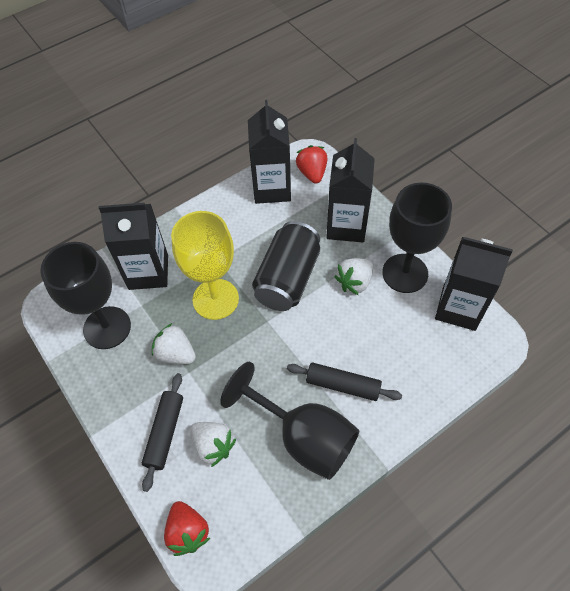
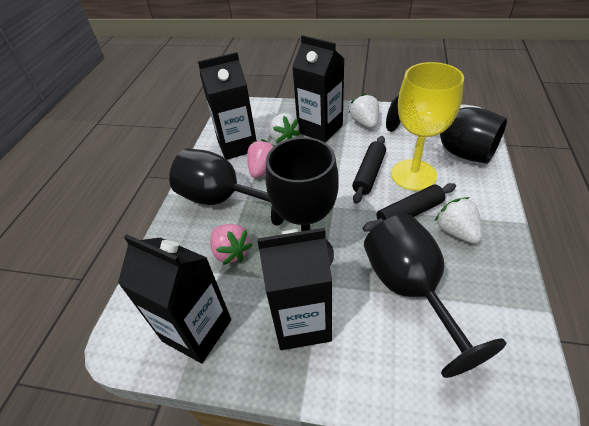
black can: [252,221,320,311] = 1 -> none = 0
black goblet: [40,242,131,349] [220,362,360,480] [382,183,452,293] = 3 -> [169,148,284,226] [265,137,339,265] [364,214,506,378] [386,93,507,164] = 4
pink strawberry: none = 0 -> [210,224,252,265] [247,139,275,178] = 2
red strawberry: [164,501,210,556] [296,145,327,184] = 2 -> none = 0

